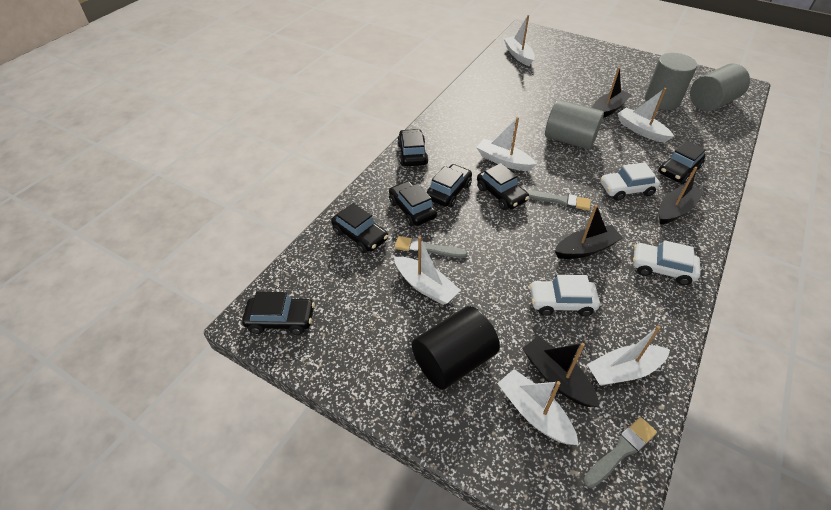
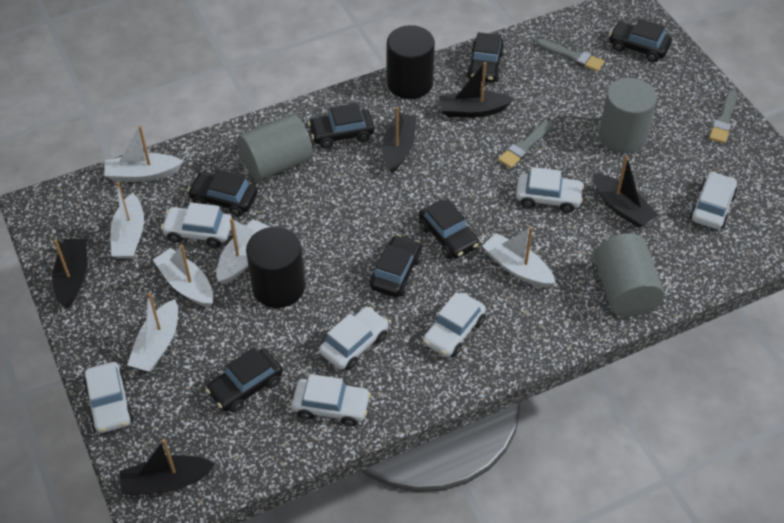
black boat: [522,336,600,407] [555,205,623,259] [592,67,631,118] [659,167,704,225] = 4 -> [52,239,87,308] [119,439,215,495] [382,107,416,174] [439,62,514,118] [593,155,658,228] = 5
black cylinder: [412,306,500,390] = 1 -> [246,227,305,308] [387,25,435,99] = 2
white car: [529,275,600,316] [600,162,660,201] [633,240,700,285] = 3 -> [83,362,134,433] [161,202,232,248] [292,374,371,426] [319,307,389,370] [423,292,486,357] [516,167,584,213] [690,171,738,229] = 7

